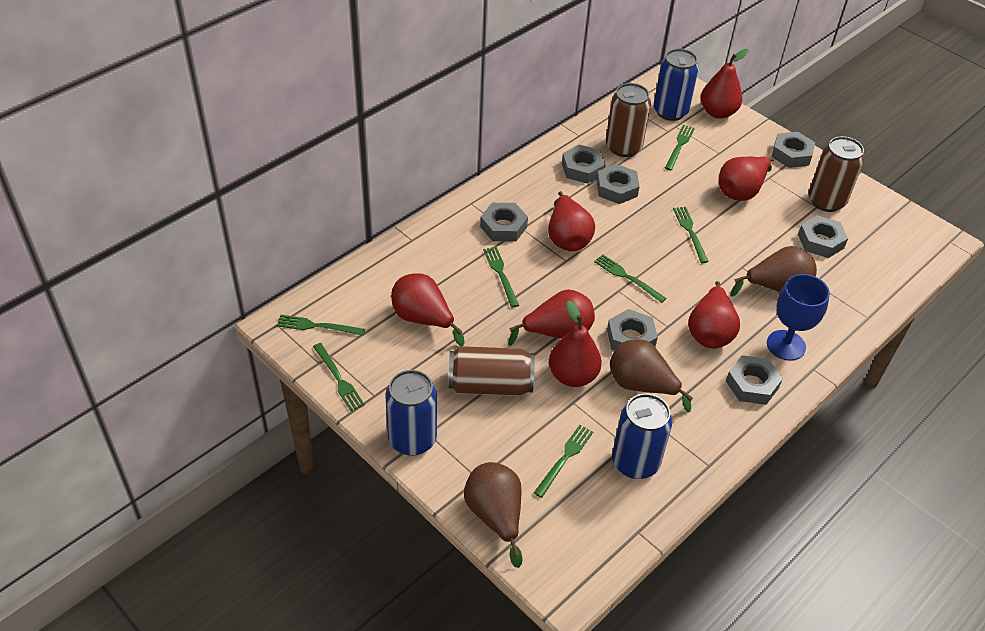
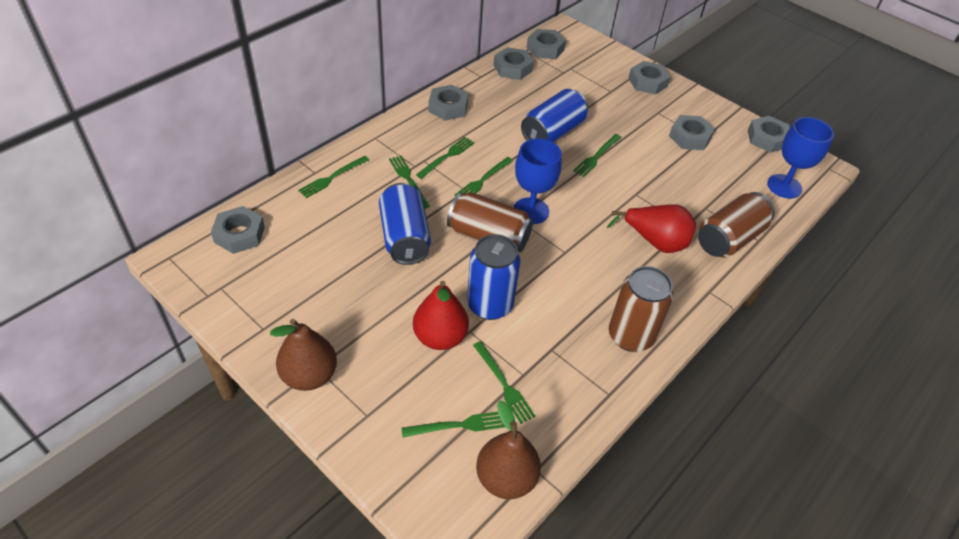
blue goblet: [767,274,830,361] = 1 -> [514,139,562,224] [767,117,834,199] = 2
brown pear: [464,462,523,568] [610,339,693,412] [731,246,817,297] = 3 -> [270,319,337,391] [476,401,541,499] = 2
red pear: [391,273,465,346] [508,290,595,346] [548,191,595,251] [549,301,602,387] [688,281,740,349] [701,49,749,119] [719,157,774,201] = 7 -> [413,281,469,350] [607,204,696,253] = 2

